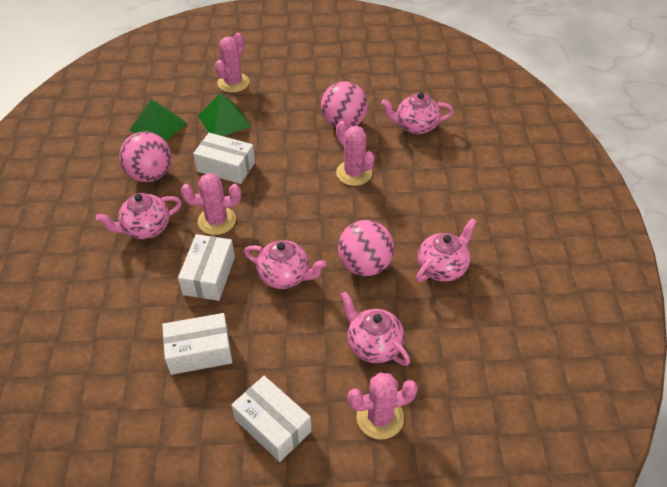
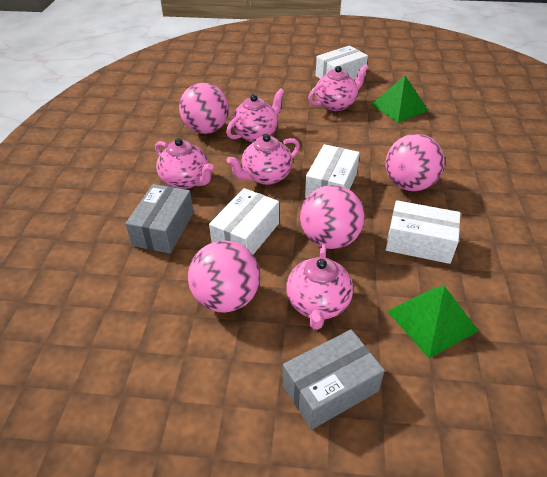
grey box: none = 0 -> [125,184,194,254] [283,330,385,430] = 2
pink ball: [120,131,171,182] [321,81,368,129] [338,220,394,276] = 3 -> [179,83,229,134] [188,241,260,313] [300,185,365,249] [385,134,445,191] = 4
pink cactus: [181,173,241,235] [215,33,249,93] [336,121,375,186] [348,372,418,440] = 4 -> none = 0

